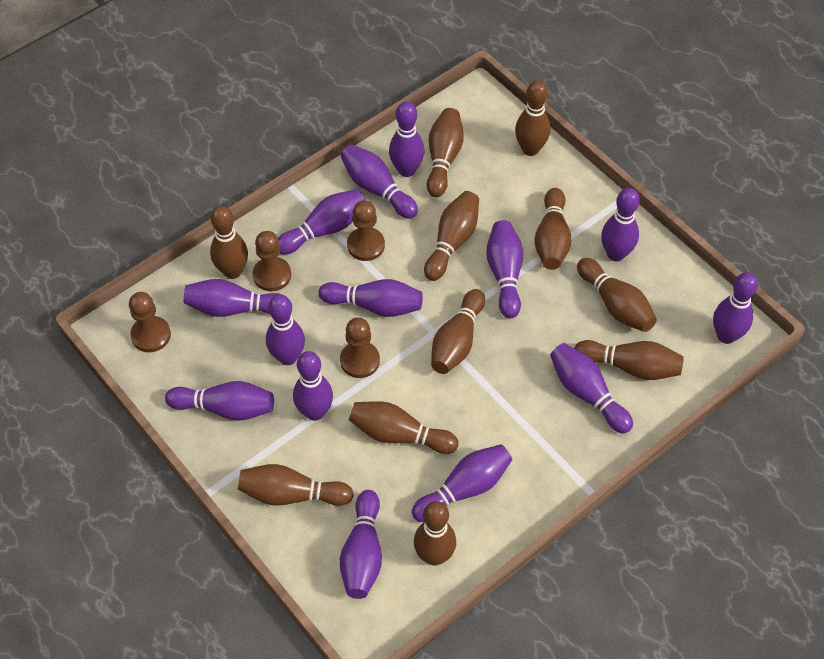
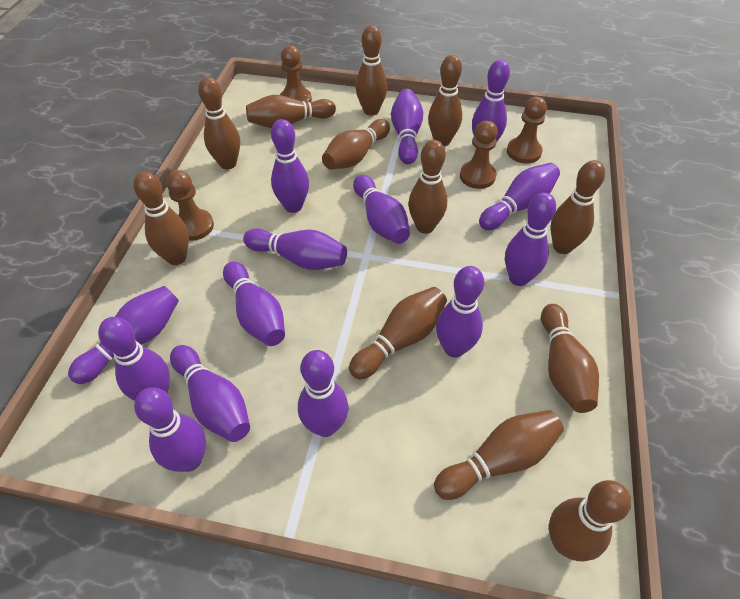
brown bowling pin: [210,206,248,279] [238,464,354,506] [349,401,458,454] [414,501,456,566] [424,191,479,281] [427,108,464,197] [431,289,485,374] [515,80,550,156] [534,188,571,270] [575,340,684,380] [577,258,657,332] = 11 -> [133,171,189,265] [198,77,240,169] [246,95,336,128] [322,119,390,170] [349,287,447,379] [356,25,388,116] [408,140,447,234] [428,55,462,146] [434,410,564,500] [541,304,599,413] [549,480,631,561] [551,160,605,254] = 12

